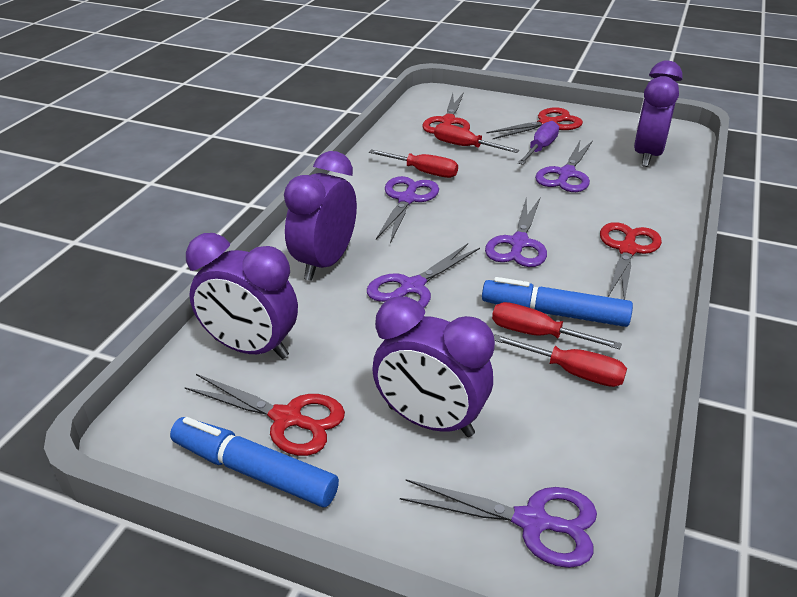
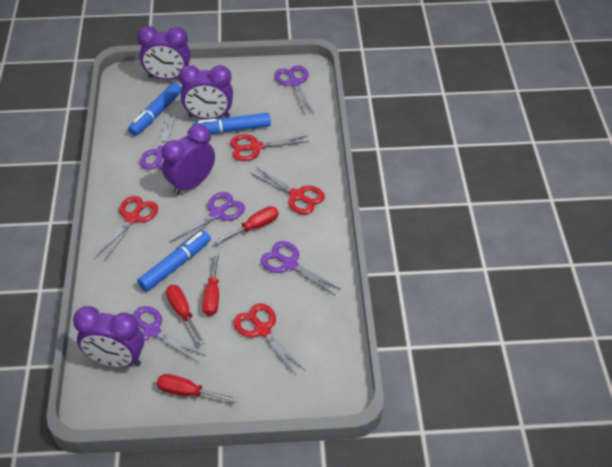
blue marker: [170,417,339,507] [482,277,633,327] = 2 -> [128,83,182,136] [137,231,211,292] [193,113,271,134] = 3
purple screwdriver: [518,121,559,165] = 1 -> none = 0

